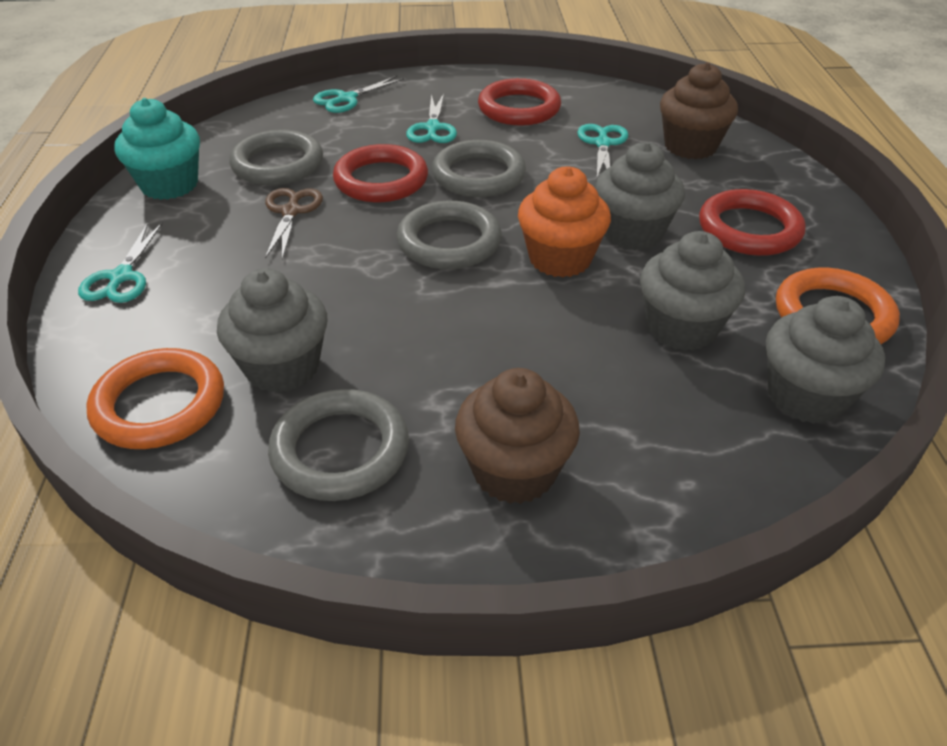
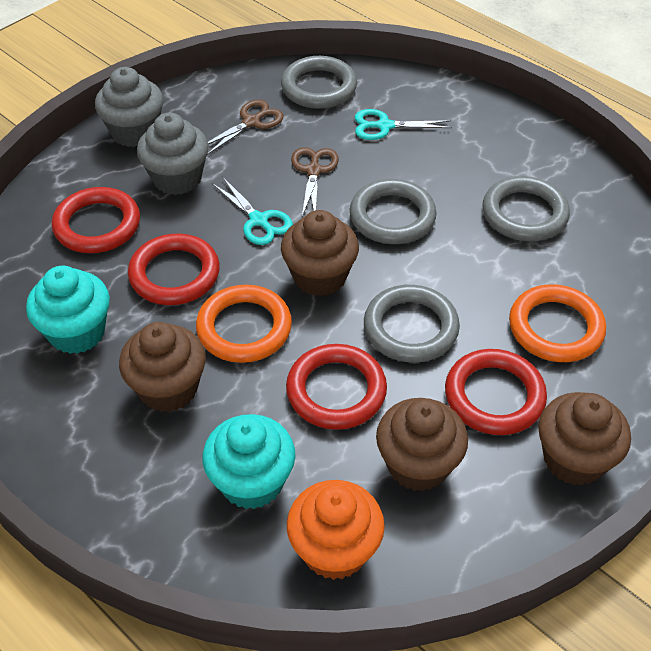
brown cupcake: [455,368,580,504] [660,62,738,159] = 2 -> [119,322,206,412] [281,210,359,296] [376,398,468,492] [538,392,631,486] = 4
brown scissors: [265,188,323,260] = 1 -> [207,100,283,155] [291,147,339,216] = 2
grey cupcake: [217,268,328,393] [595,142,685,250] [640,231,745,351] [766,296,885,424] = 4 -> [95,67,163,147] [137,113,209,195] = 2
red ring: [333,144,428,202] [478,78,561,126] [699,189,806,256] = 3 -> [52,187,140,253] [128,234,220,305] [286,344,387,430] [445,349,547,435] = 4
turquoise cupcake: [114,98,200,200] = 1 -> [26,266,110,354] [202,414,296,509] = 2
turquoise scissors: [78,222,163,303] [313,76,405,113] [406,93,457,143] [577,124,628,177] = 4 -> [212,177,293,245] [355,109,452,140] = 2

